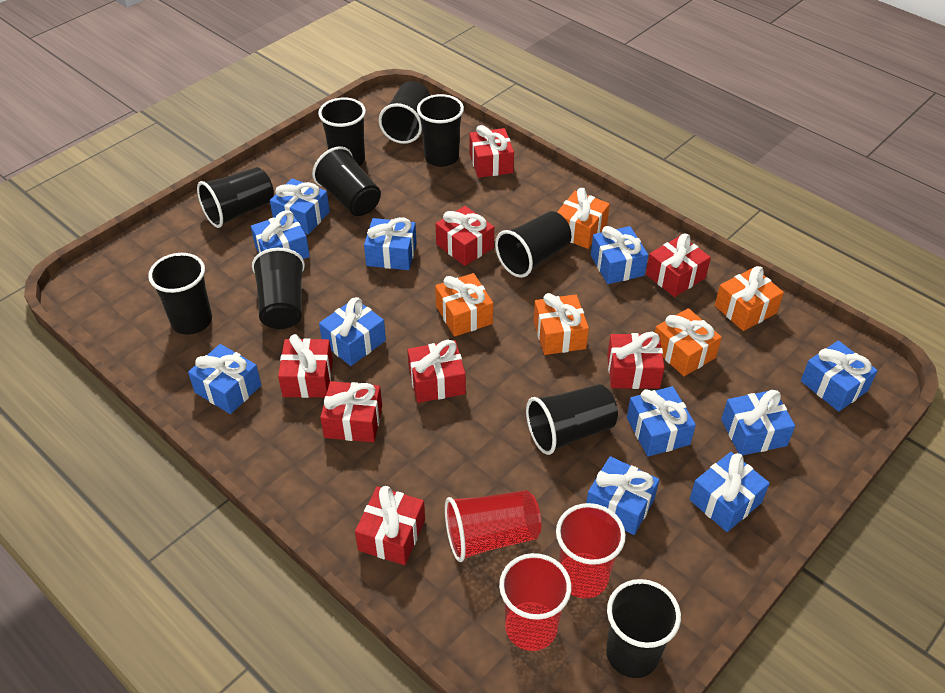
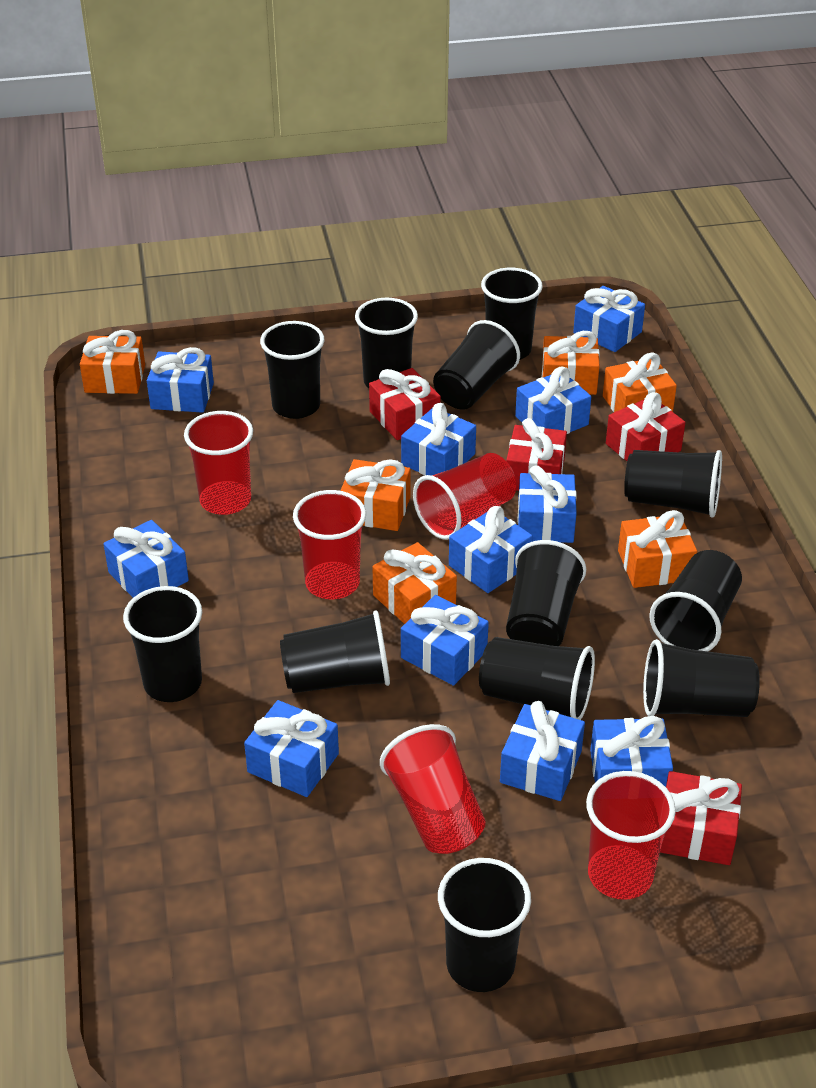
black cup: [148,253,212,335] [197,167,274,228] [252,248,305,329] [312,146,381,216] [318,98,366,166] [379,81,430,144] [417,94,464,167] [495,211,571,278] [526,384,618,455] [606,579,681,678] = 10 -> [123,586,202,702] [260,321,324,419] [280,610,390,693] [355,298,418,388] [433,320,520,410] [438,858,531,992] [479,637,595,720] [481,268,543,360] [506,540,586,646] [624,450,722,518] [643,639,760,717] [649,550,742,651] = 12
orange gift: [435,273,493,337] [533,293,589,355] [557,188,610,249] [655,308,722,376] [715,266,784,331] = 5 -> [80,330,145,394] [340,459,411,531] [372,542,457,624] [542,331,600,395] [603,353,677,412] [618,510,697,588] = 6
red cup: [445,490,542,562] [499,553,572,651] [556,503,626,599] = 3 -> [184,411,253,515] [293,490,366,599] [380,724,486,854] [413,453,516,540] [586,771,676,900] = 5
red gift: [278,334,333,398] [320,381,382,442] [355,486,425,565] [407,340,466,403] [436,206,494,266] [469,125,514,178] [607,332,665,389] [646,234,711,297] = 8 -> [369,368,441,440] [506,418,567,491] [606,392,685,461] [660,771,742,865] = 4

